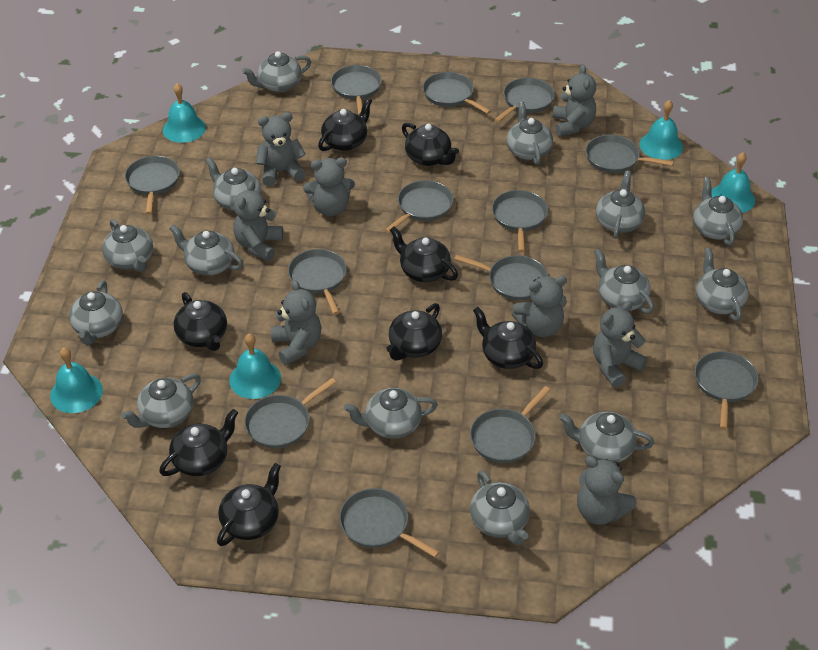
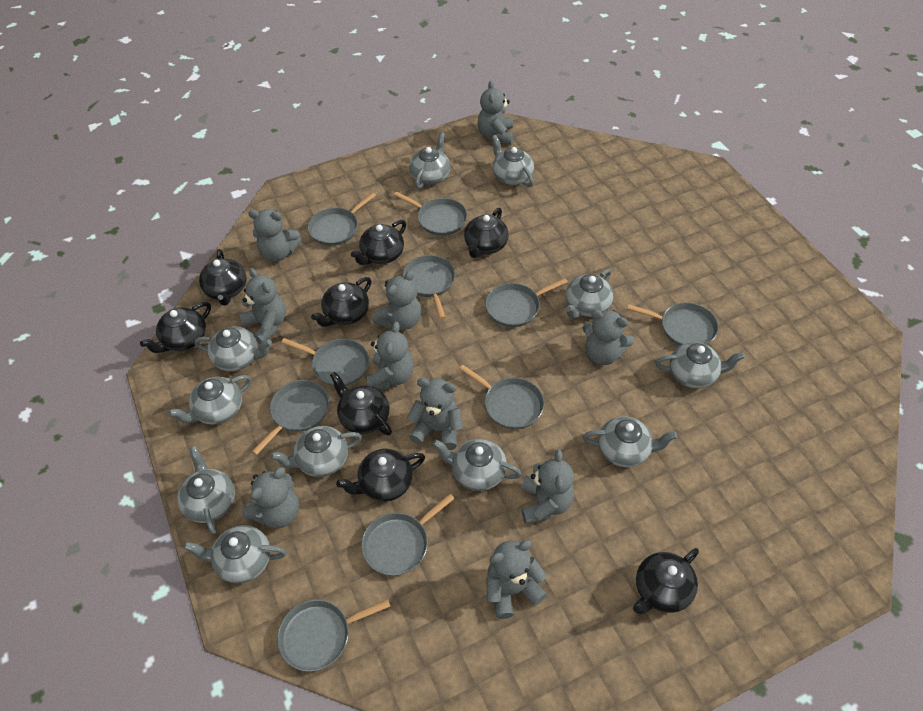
grey pan: [125,156,180,215] [244,378,336,448] [288,249,347,315] [331,65,382,115] [339,488,439,558] [385,180,453,233] [423,72,491,114] [454,255,548,301] [470,386,550,463] [492,190,548,252] [494,78,555,123] [586,135,674,173] [695,351,758,430] = 13 -> [252,380,329,455] [277,599,391,672] [281,338,369,387] [308,192,376,246] [361,494,455,576] [394,192,467,236] [403,255,455,319] [459,365,544,429] [485,278,568,327] [627,302,719,346] = 10
grey teapot: [69,281,123,345] [102,219,153,272] [121,374,201,428] [169,224,243,275] [205,157,261,211] [242,51,311,92] [344,388,438,439] [470,470,530,545] [506,102,553,165] [559,412,654,463] [594,249,654,314] [596,171,645,239] [693,177,743,246] [696,247,749,322] = 14 -> [168,375,252,425] [177,446,235,534] [184,525,287,584] [194,326,272,371] [270,426,362,477] [409,133,450,189] [433,439,522,491] [492,135,534,187] [566,269,613,319] [583,416,677,467] [655,342,745,388] = 11
grey teddy bear: [233,181,283,261] [256,112,306,186] [271,280,321,365] [303,158,355,216] [512,276,567,337] [552,64,596,137] [577,456,636,525] [593,301,648,387] = 8 -> [240,268,286,344] [242,467,299,528] [248,209,302,262] [367,322,414,389] [373,271,421,330] [407,378,463,450] [478,80,514,145] [487,540,547,619] [522,449,574,524] [583,310,635,365] = 10
turquoise bell: [50,347,103,413] [163,83,206,143] [229,333,281,399] [639,100,683,160] [712,152,755,213] = 5 -> none = 0

